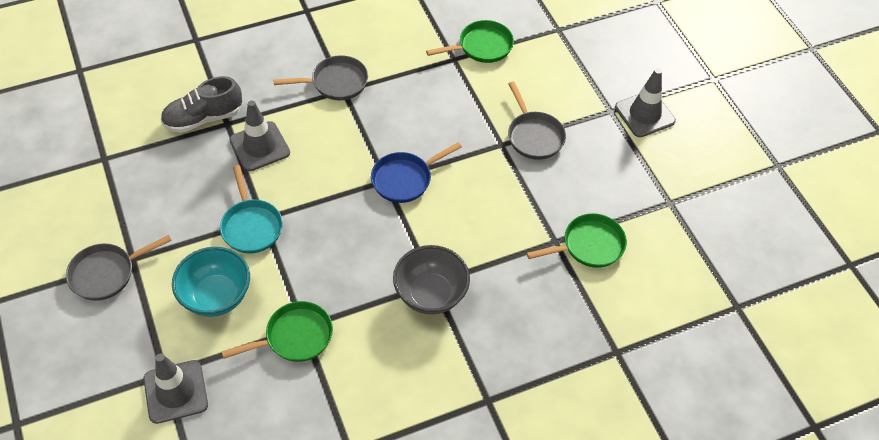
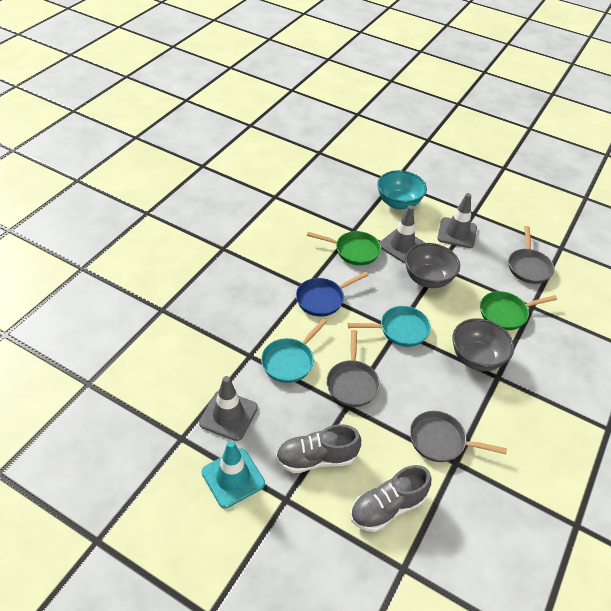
green pan: [222,301,333,362] [426,20,514,63] [527,213,627,268] = 3 -> [307,231,381,265] [480,291,557,330] = 2
grey bowl: [393,245,470,315] = 1 -> [405,243,460,288] [452,318,514,371] = 2
grey shoe: [161,76,242,133] = 1 -> [276,424,361,473] [350,465,431,532] = 2
turquoise pan: [220,165,283,254] = 1 -> [261,319,327,383] [348,306,431,347] = 2
turquoise traffic cone: none = 0 -> [202,441,265,508] = 1

